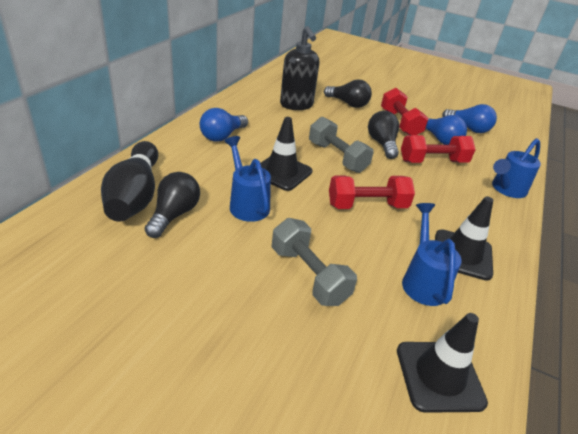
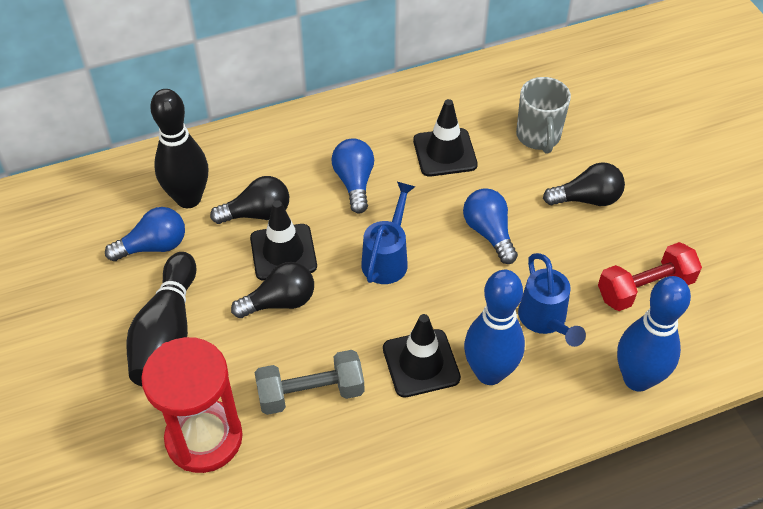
black bowling pin: [101,141,158,222] = 1 -> [126,252,197,386] [150,89,208,208] = 2
black soap dispenser: [280,26,319,110] = 1 -> none = 0
blue bowling pin: none = 0 -> [464,270,525,385] [617,276,691,391] = 2
blue watering can: [224,136,271,222] [402,203,462,306] [492,138,541,198] = 3 -> [361,182,415,284] [518,253,586,347] = 2
grey dumbbell: [272,218,357,306] [309,117,374,173] = 2 -> [255,350,365,415] = 1
grey mug: none = 0 -> [516,77,571,154] = 1
red dumbbell: [329,176,415,209] [381,88,428,135] [401,135,476,163] = 3 -> [598,242,702,311] = 1
red hourglass: none = 0 -> [141,337,243,473] = 1

